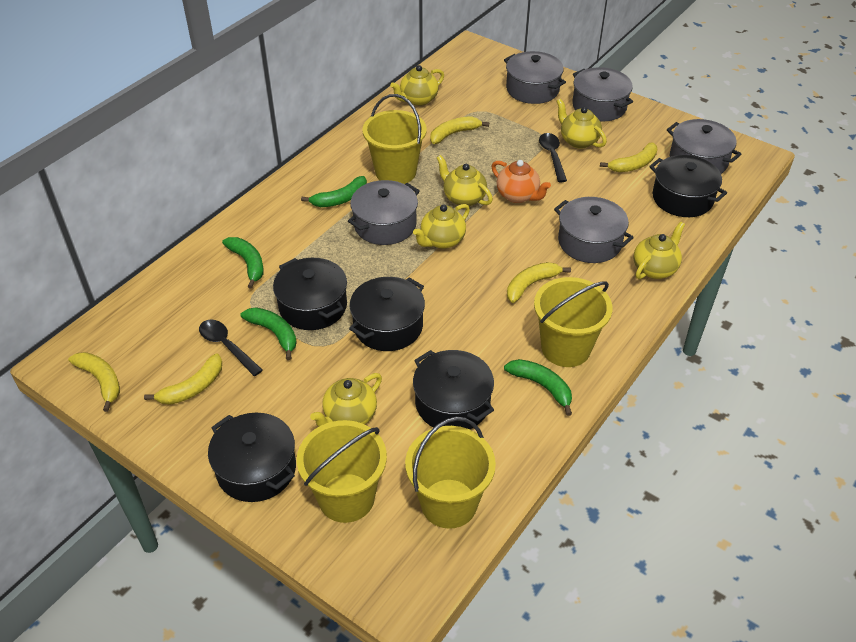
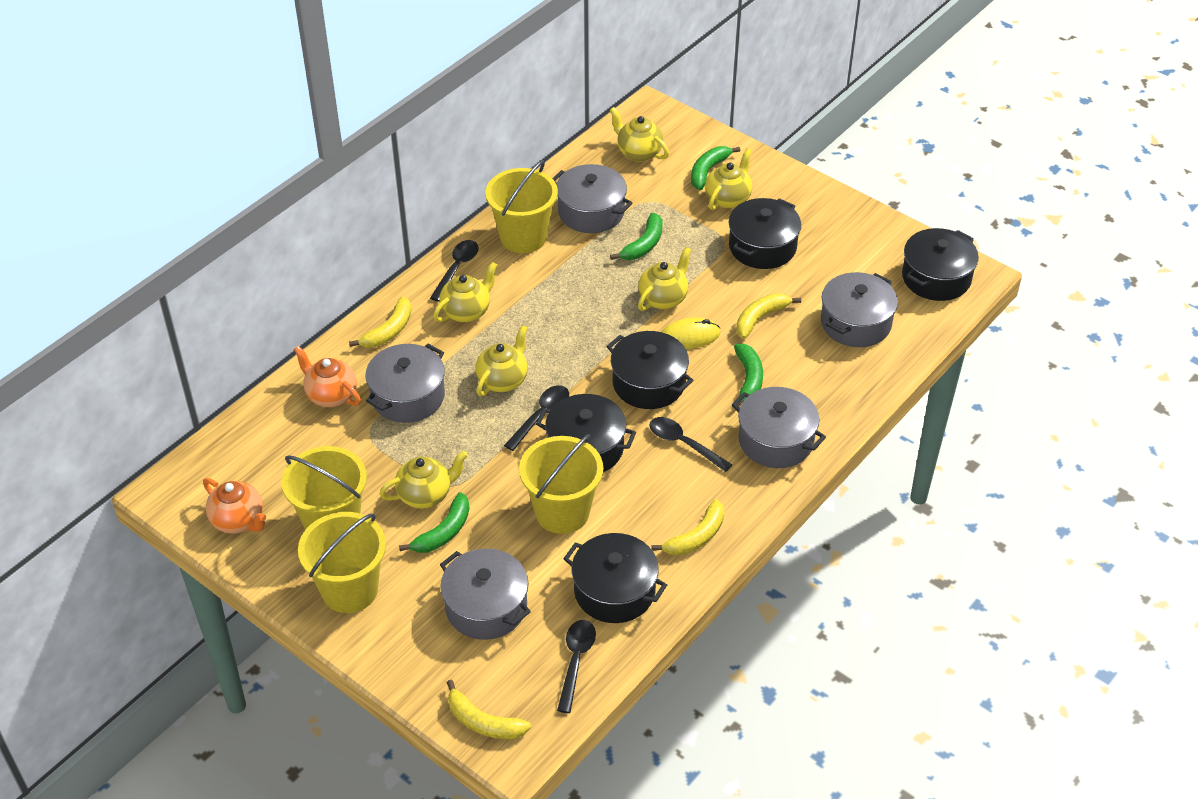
black spoon: [199,320,263,376] [539,133,567,182] = 2 -> [430,240,479,302] [504,385,569,451] [557,620,596,713] [650,417,732,472] = 4
orange teapot: [491,160,551,203] = 1 -> [203,478,266,534] [294,346,361,407] = 2
yellow banana: [68,352,120,412] [144,353,222,405] [430,116,489,144] [507,262,571,303] [600,142,657,172] = 5 -> [349,297,412,348] [447,680,531,739] [651,499,724,556] [736,293,801,339] = 4
yellow mouse: none = 0 -> [661,317,720,349] = 1

